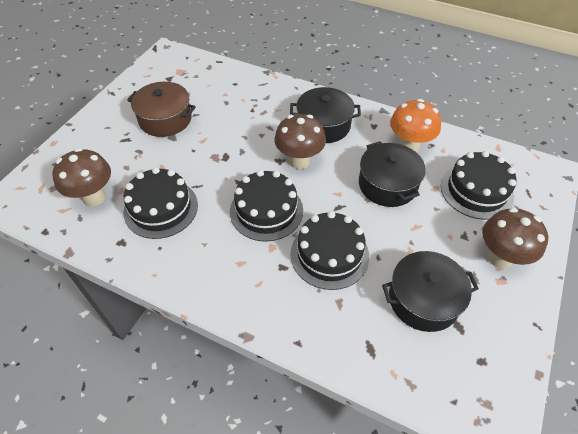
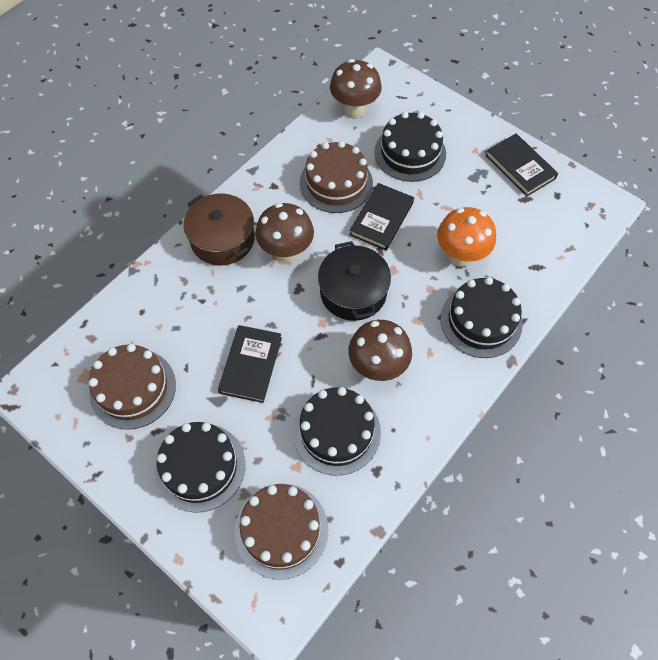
black book: none = 0 -> [218,325,282,403] [350,183,414,251] [485,133,558,197] = 3
black pot: [290,87,361,143] [359,141,426,207] [382,251,479,332] = 3 -> [318,241,391,321] = 1
brown cake: none = 0 -> [89,344,176,430] [234,484,328,579] [300,141,373,213] = 3

